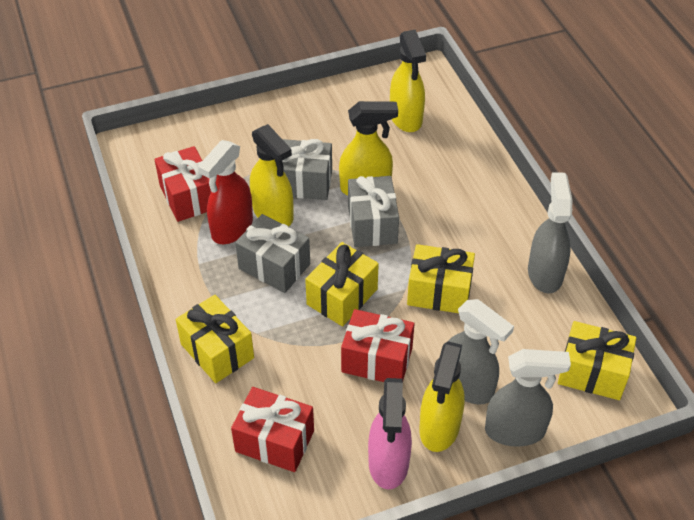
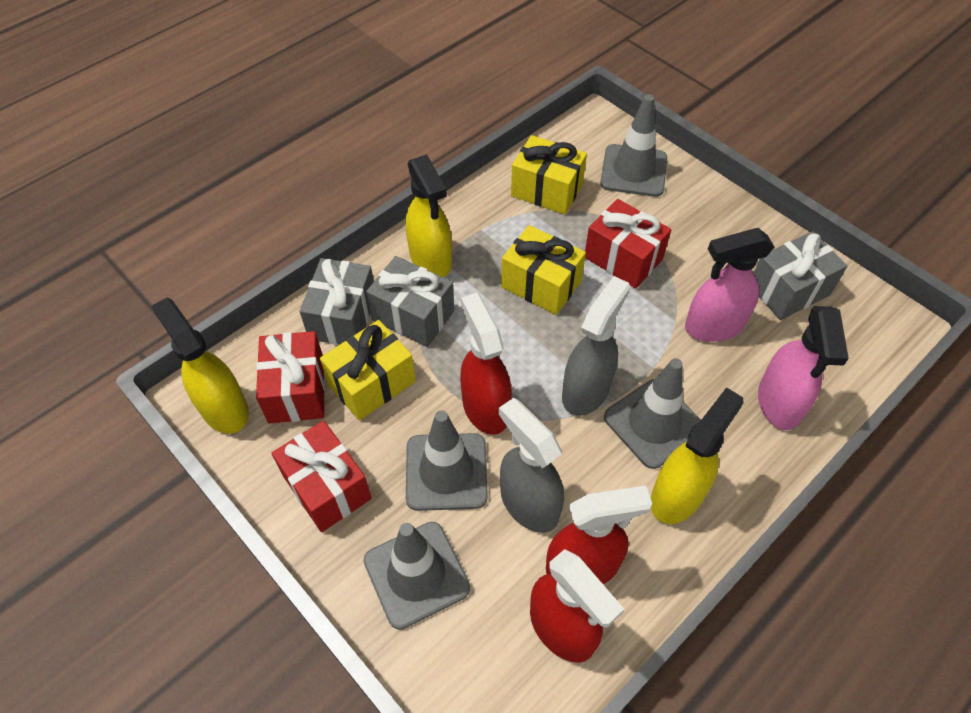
grey spray bottle: [448,299,514,405] [485,349,571,447] [528,172,573,294] = 3 -> [499,398,564,533] [562,276,630,416] = 2
grey traffic cone: none = 0 -> [363,522,470,630] [406,410,488,511] [600,94,667,197] [604,358,701,469] = 4
pink spray bottle: [368,378,412,489] = 1 -> [685,228,774,342] [758,306,849,430] = 2
red spray bottle: [198,140,253,244] = 1 -> [460,293,512,435] [530,549,624,663] [546,486,652,584] = 3
yellow gift: [176,295,254,383] [305,242,379,326] [407,244,475,313] [558,321,636,400] = 4 -> [320,320,416,421] [501,225,586,315] [511,135,587,215] = 3
yellow spray bottle: [250,124,294,227] [339,101,398,195] [390,30,426,132] [419,341,464,452] = 4 -> [151,298,249,434] [406,155,452,277] [651,387,744,524] = 3

